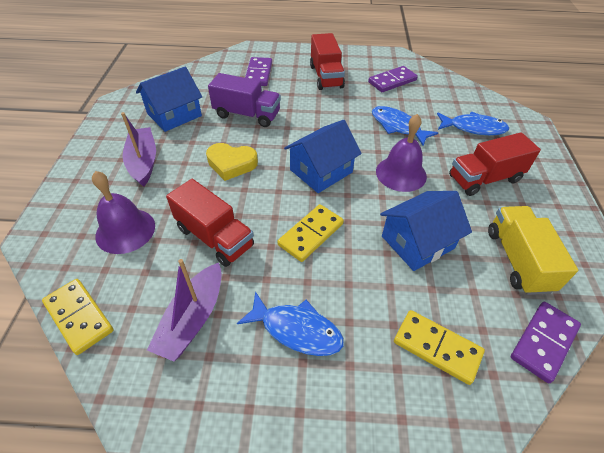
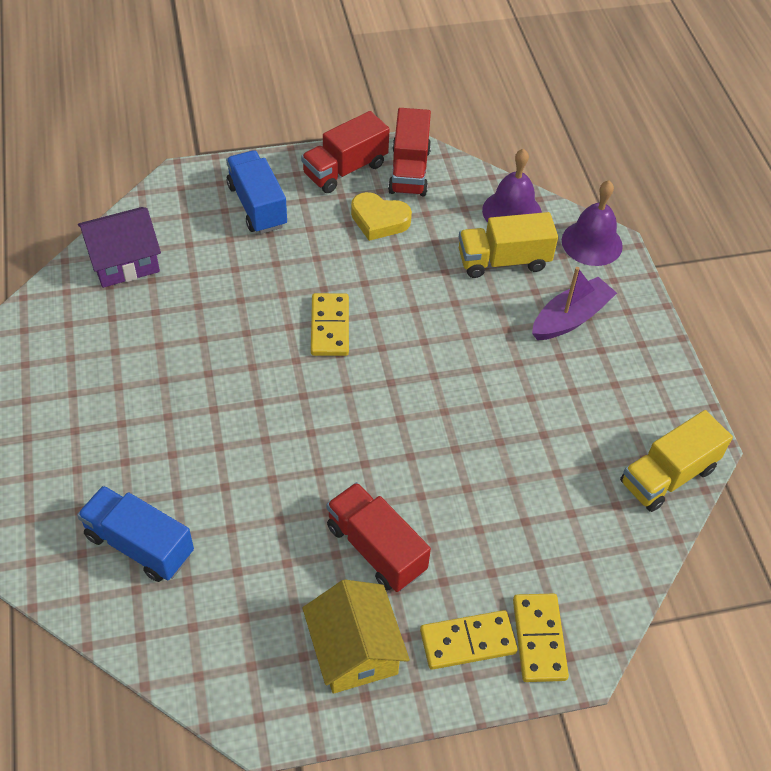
blue fish: [237,291,344,356] [372,106,438,146] [437,112,509,135] = 3 -> none = 0
blue house: [136,67,202,132] [284,120,362,193] [380,191,472,271] = 3 -> none = 0
blue truck: none = 0 -> [77,486,194,582] [226,150,287,234] = 2
purple boat: [121,112,156,187] [147,259,222,362] = 2 -> [532,267,617,340] = 1
purple domino: [245,57,272,86] [368,66,418,92] [511,302,581,383] = 3 -> none = 0
purple house: none = 0 -> [78,207,161,288] = 1
purple truck: [208,73,281,127] = 1 -> none = 0
yellow house: none = 0 -> [302,580,410,694] = 1
yellow truck: [488,206,578,295] = 1 -> [459,212,558,278] [620,410,733,512] = 2

